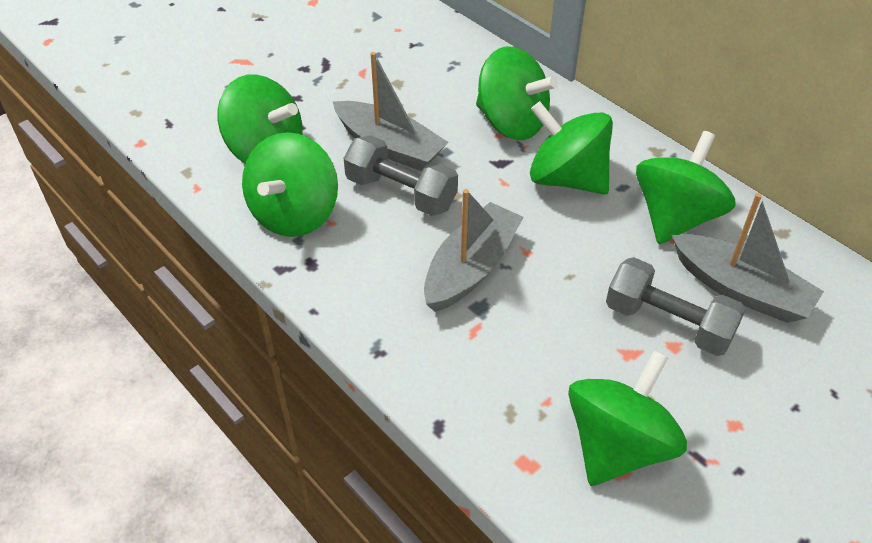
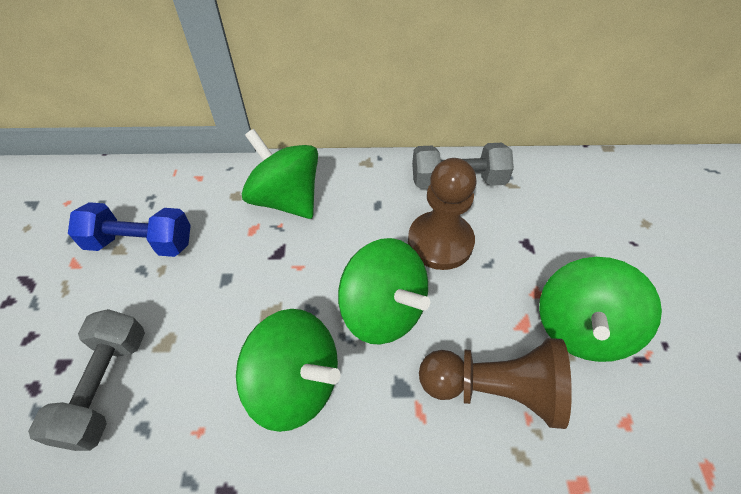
blue dumbbell: none = 0 -> [68,202,191,257] = 1
brown pawn: none = 0 -> [408,158,476,270] [419,338,572,429] = 2
green spinning top: [217,74,303,163] [242,132,338,237] [476,46,558,140] [530,101,613,195] [568,350,687,486] [636,131,736,244] = 6 -> [236,309,340,432] [242,129,318,219] [338,238,430,345] [539,257,662,362] = 4
grey boat: [333,52,448,171] [424,189,524,312] [672,193,824,323] = 3 -> none = 0

